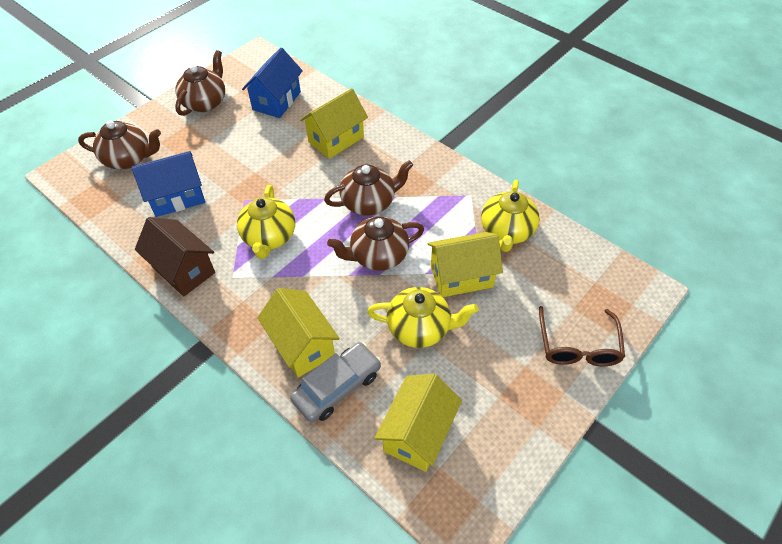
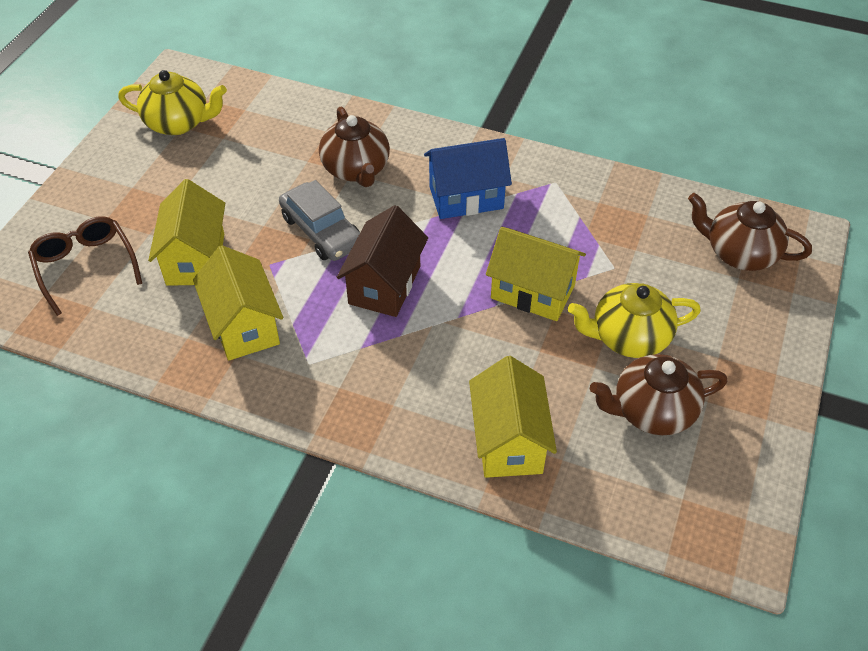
blue house: [131,151,205,217] [242,48,303,118] = 2 -> [424,138,512,219] = 1
brown teapot: [78,120,161,169] [175,50,225,116] [324,160,413,216] [327,216,424,271] = 4 -> [319,107,390,187] [590,354,727,435] [688,193,812,271] = 3
yellow teapot: [237,185,295,259] [367,287,478,348] [481,180,539,252] = 3 -> [118,70,227,135] [568,283,701,358] = 2

